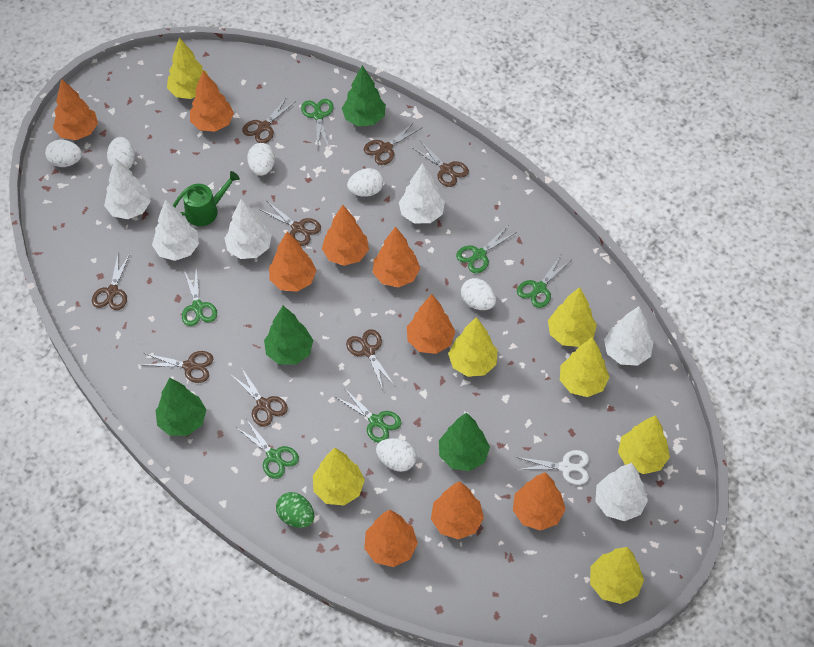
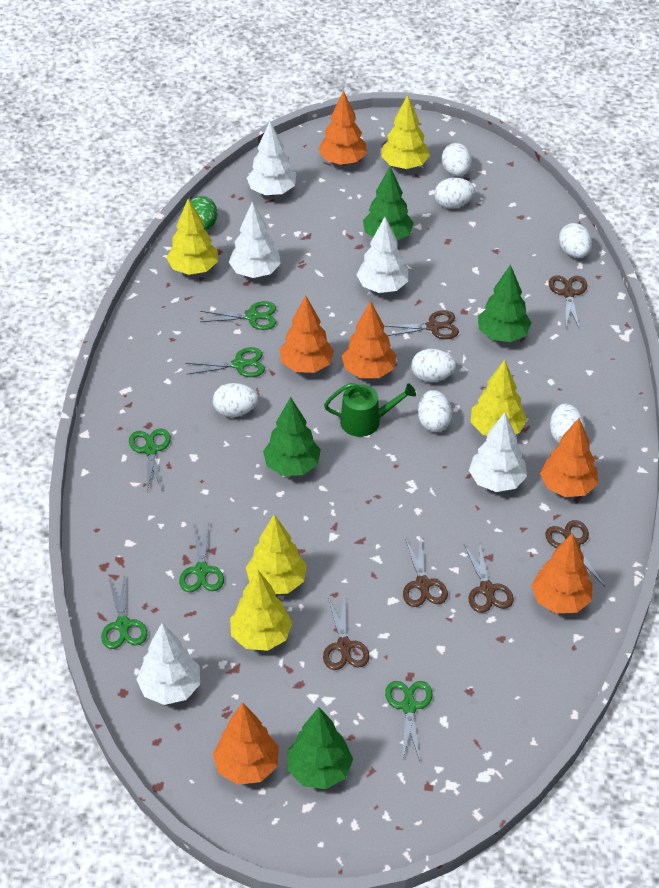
brown scissors: [92,254,130,310] [144,351,213,383] [230,367,288,427] [242,97,296,143] [259,201,321,246] [346,329,395,390] [364,121,421,165] [411,141,469,187] = 8 -> [323,597,370,670] [384,310,459,339] [403,536,448,607] [464,542,514,613] [545,520,605,586] [549,276,587,330] = 6
orange tree: [53,79,98,140] [190,71,234,132] [269,232,317,292] [322,205,369,266] [364,510,418,567] [373,226,420,288] [407,294,455,354] [431,481,484,539] [513,472,566,531] = 9 -> [213,702,279,785] [280,295,334,373] [318,90,367,165] [342,301,396,378] [531,533,593,613] [540,418,598,497] = 6
white egg: [45,140,82,167] [107,137,135,169] [247,143,275,176] [347,168,384,197] [376,438,416,472] [461,278,496,310] = 6 -> [213,383,258,417] [411,349,456,382] [418,390,452,432] [435,178,475,208] [442,143,472,176] [550,404,585,443] [559,223,592,258] = 7
white scissors: [516,450,589,485] = 1 -> none = 0
white tree: [104,158,151,219] [152,199,199,261] [225,199,272,259] [399,163,445,224] [595,463,648,521] [604,306,653,366] = 6 -> [136,623,200,705] [229,201,281,278] [247,122,296,196] [356,217,408,293] [469,412,527,492] = 5
yellow tree: [167,38,208,99] [313,448,365,505] [448,317,498,377] [548,287,597,347] [560,337,610,397] [590,547,644,604] [618,415,670,474] = 7 -> [167,199,218,275] [230,570,292,651] [246,514,307,594] [381,95,430,169] [471,360,527,436] = 5

